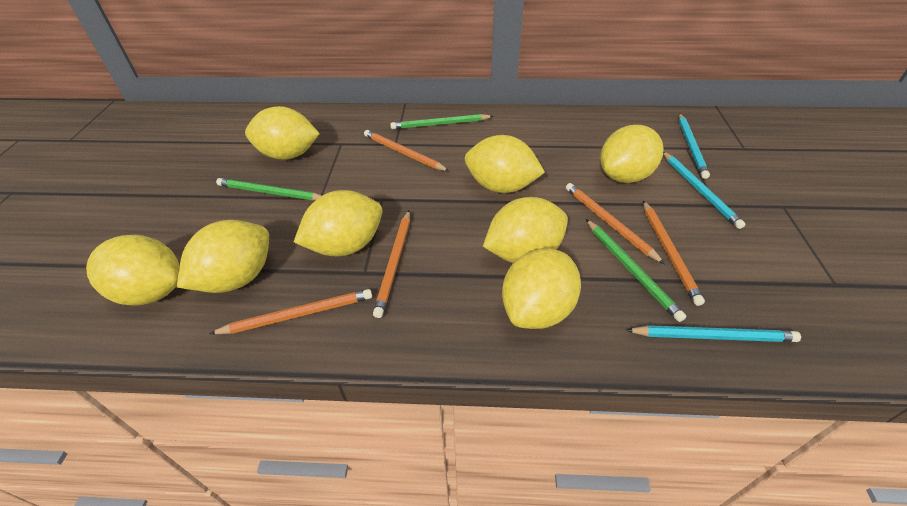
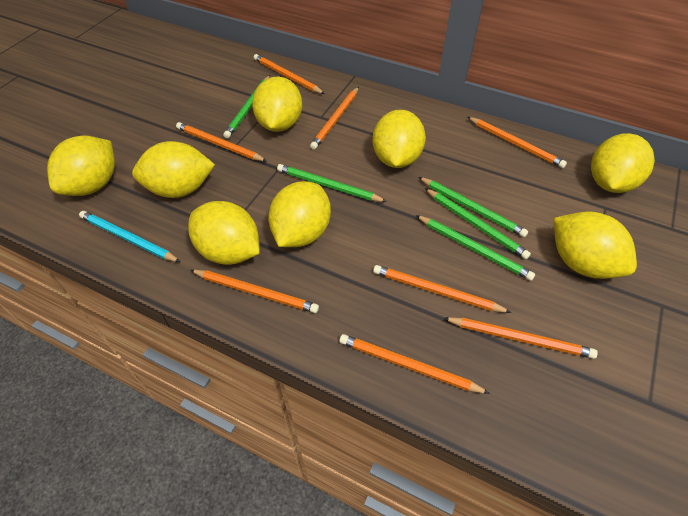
green pencil: [216,178,322,201] [390,114,493,129] [586,219,686,322] = 3 -> [223,75,270,138] [277,164,387,202] [416,215,535,281] [419,177,528,237] [425,188,531,259] = 5
orange pencil: [209,289,372,334] [364,130,449,171] [373,211,410,318] [566,183,665,264] [643,201,705,306] = 5 -> [176,122,267,161] [190,270,319,313] [254,54,325,94] [310,87,359,150] [339,334,490,394] [373,265,511,313] [443,317,598,359] [468,117,567,168] = 8
turquoise pencil: [626,325,801,342] [663,152,745,229] [679,113,710,179] = 3 -> [79,211,180,262] = 1

